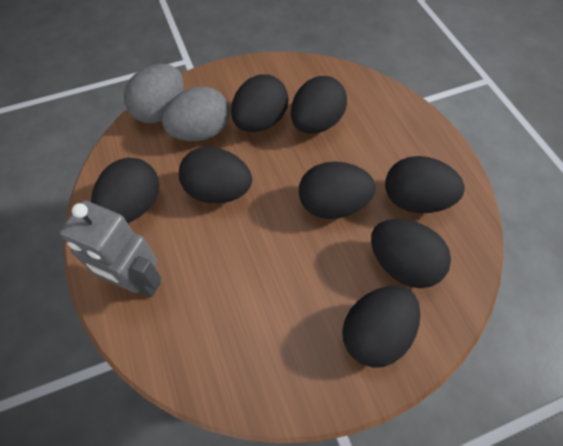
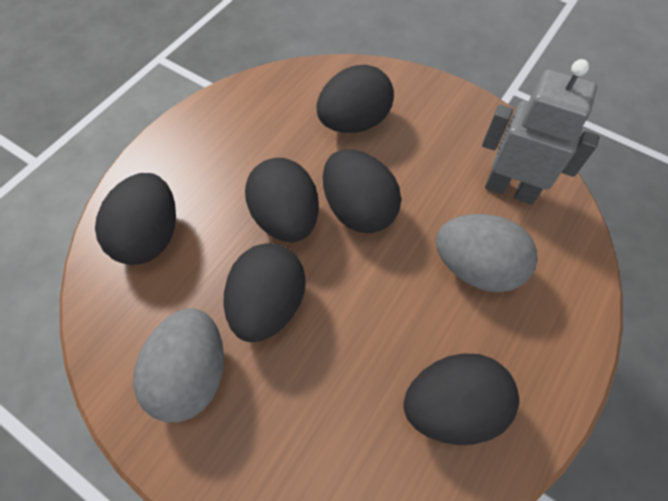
black egg: [91,158,159,223] [179,147,252,203] [231,74,289,132] [291,76,347,134] [299,162,376,219] [342,286,420,368] [371,219,451,288] [385,156,465,213] = 8 -> [95,173,176,265] [223,243,306,342] [245,158,319,242] [316,65,394,133] [323,149,401,233] [403,354,519,445] = 6

